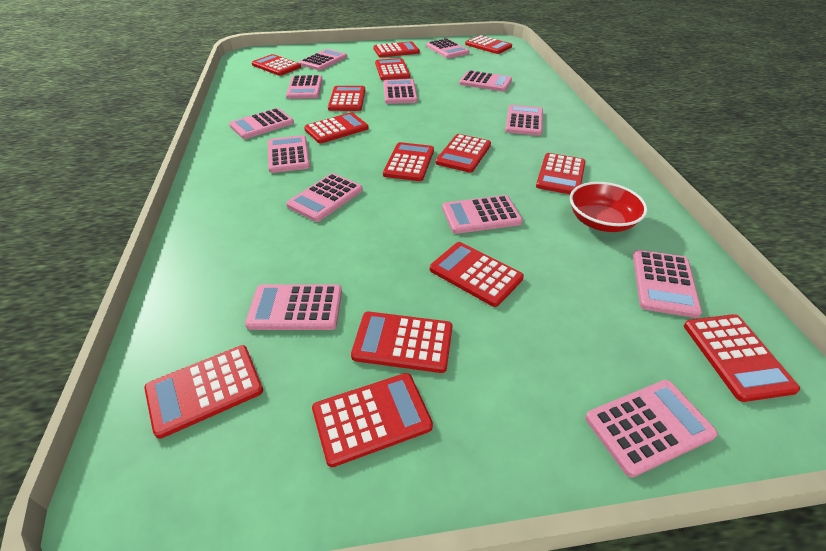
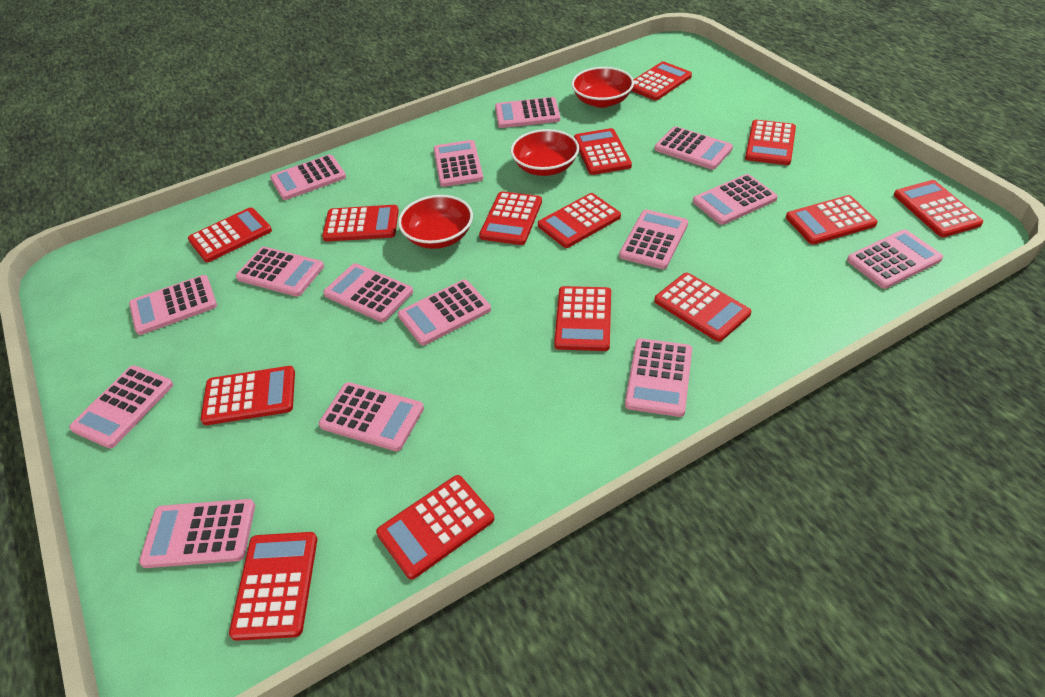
pink calculator: [229,108,294,139] [245,284,342,330] [268,135,310,173] [286,75,323,99] [286,173,363,222] [299,49,347,70] [383,79,418,104] [426,38,469,58] [442,195,523,234] [459,70,512,92] [505,105,543,136] [585,380,718,478] [633,250,702,318] = 13 -> [69,365,173,449] [129,275,217,335] [139,499,255,568] [236,247,324,297] [270,154,346,200] [319,382,424,451] [323,263,413,322] [398,279,491,345] [434,140,483,187] [495,97,560,128] [619,210,688,269] [625,338,692,417] [655,126,733,170] [693,174,778,225] [847,229,943,289] = 15
red bowl: [570,182,647,232] = 1 -> [398,195,473,249] [511,129,579,176] [571,67,634,108] = 3

